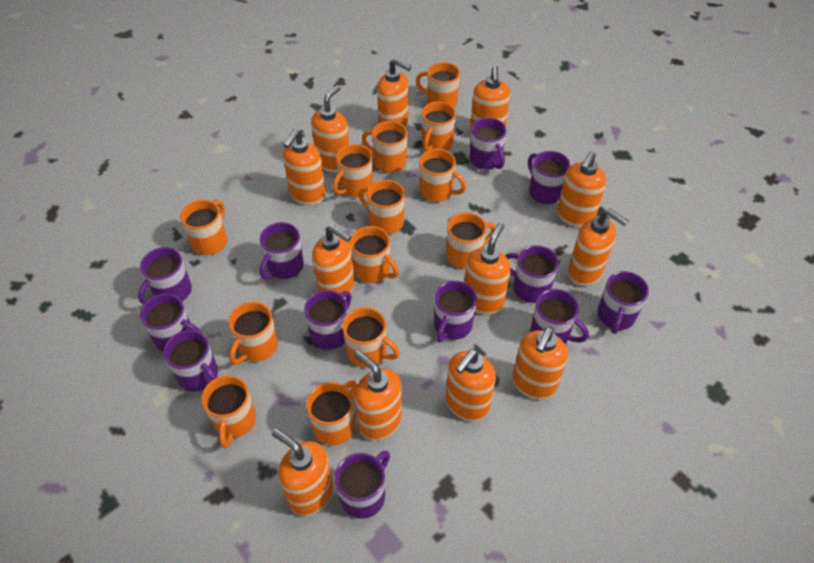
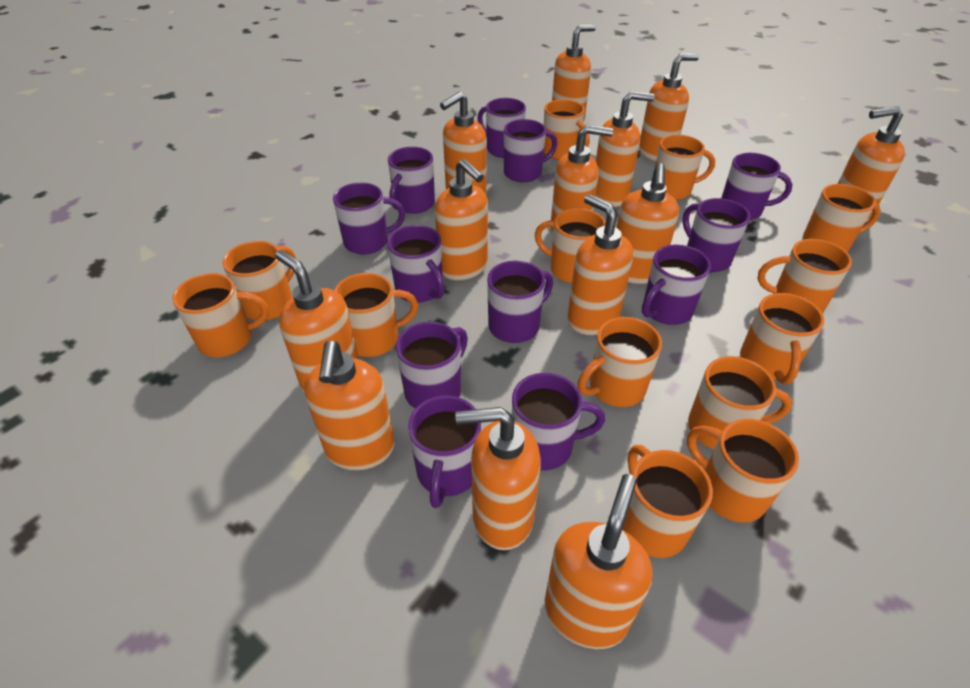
orange soap dispenser: [272,428,333,516] [283,129,326,205] [311,85,349,173] [312,225,355,298] [354,350,402,441] [377,58,412,127] [446,348,496,421] [464,223,511,315] [470,66,510,131] [512,327,568,399] [557,151,607,227] [568,208,628,286] = 12 -> [275,250,359,392] [304,341,395,470] [435,159,488,280] [440,92,487,194] [455,407,541,550] [544,474,652,649] [550,125,613,236] [552,25,596,123] [567,194,633,335] [595,91,655,207] [616,163,679,284] [639,54,699,161] [838,106,905,223] = 13

